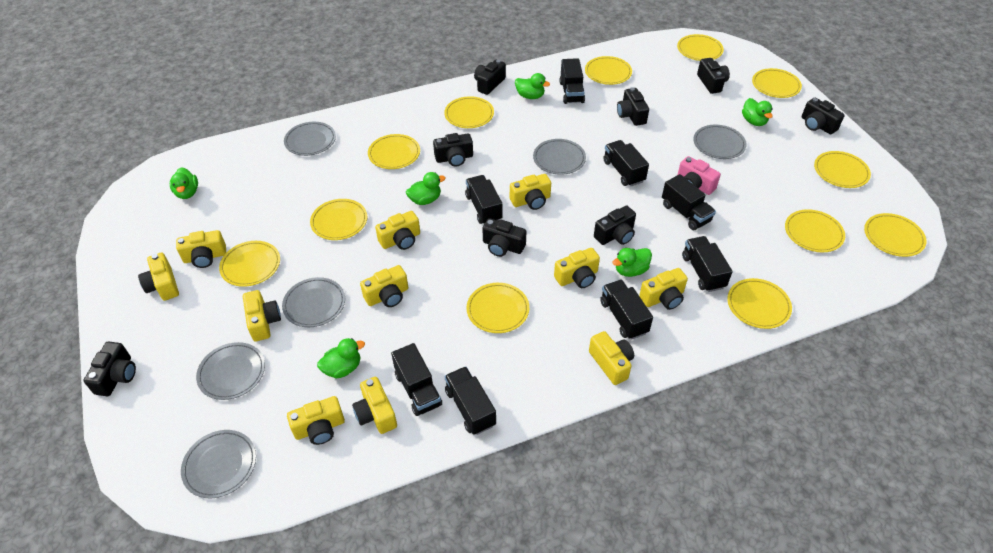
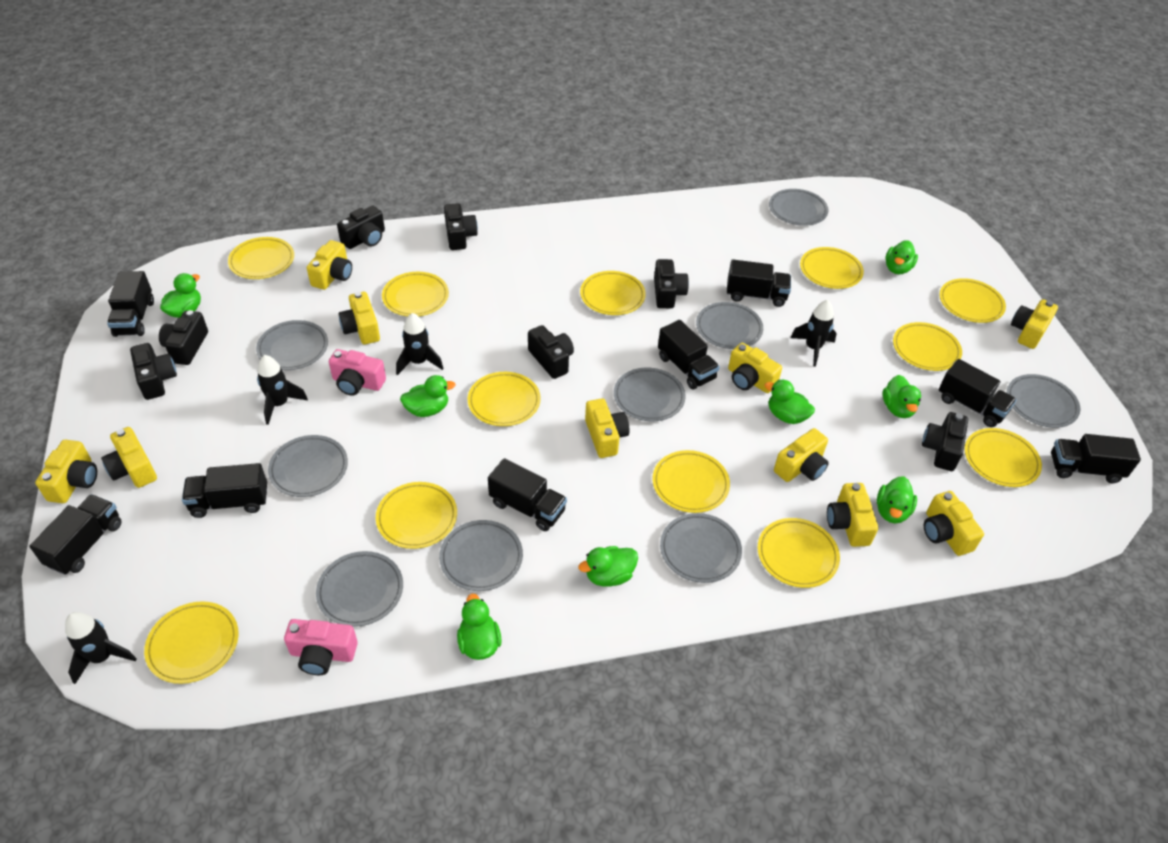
black camera: [83,341,136,396] [433,133,473,167] [474,60,506,95] [482,218,526,257] [594,205,636,245] [617,87,649,126] [697,58,730,94] [802,98,845,134] = 8 -> [130,343,177,400] [159,310,208,365] [337,206,385,249] [444,203,478,250] [528,325,574,379] [654,259,689,308] [922,412,968,471] = 7
black rocket: none = 0 -> [65,612,137,684] [257,355,308,425] [396,313,444,375] [790,300,837,367] = 4
green duck: [170,167,198,199] [317,338,365,379] [406,172,446,205] [515,73,550,99] [612,248,652,277] [742,98,773,126] = 6 -> [160,273,201,318] [400,375,456,417] [457,594,502,660] [578,546,638,587] [764,380,815,424] [877,477,917,523] [883,375,921,418] [885,240,918,274] = 8
grey plate: [181,430,256,498] [196,342,265,400] [282,277,345,327] [284,122,336,156] [533,139,586,175] [693,125,747,159] = 6 -> [256,320,328,370] [268,435,348,497] [316,551,403,627] [439,520,523,591] [614,368,686,421] [660,513,742,583] [696,302,763,349] [769,189,828,226] [1007,374,1080,428] = 9
pink camera: [678,156,721,195] = 1 -> [284,619,358,675] [329,349,386,396] = 2
yellow camera: [138,253,179,301] [176,230,226,268] [243,290,281,342] [287,396,345,445] [352,377,397,434] [360,265,408,307] [375,211,420,250] [510,174,551,210] [554,248,600,288] [589,331,634,385] [639,268,688,310] = 11 -> [35,440,97,503] [101,427,157,488] [307,240,352,290] [339,292,380,345] [585,398,629,458] [728,343,782,393] [774,428,829,482] [827,483,878,547] [924,491,984,556] [1011,299,1058,349] = 10

